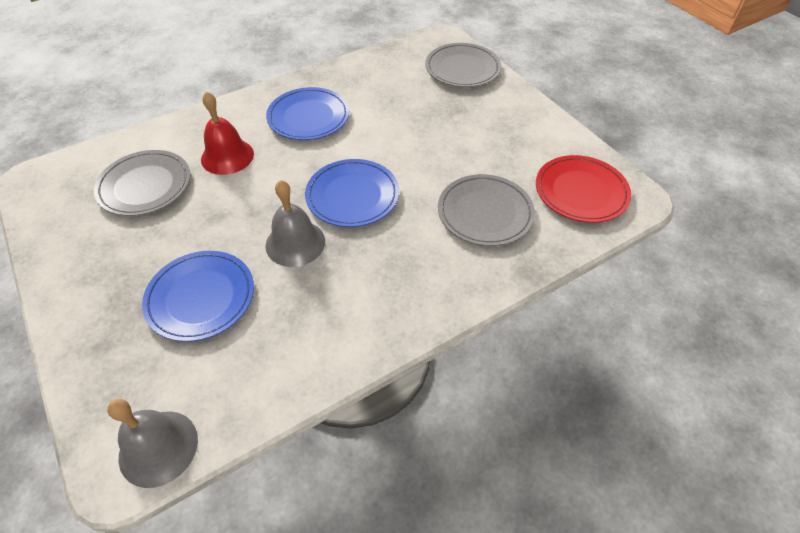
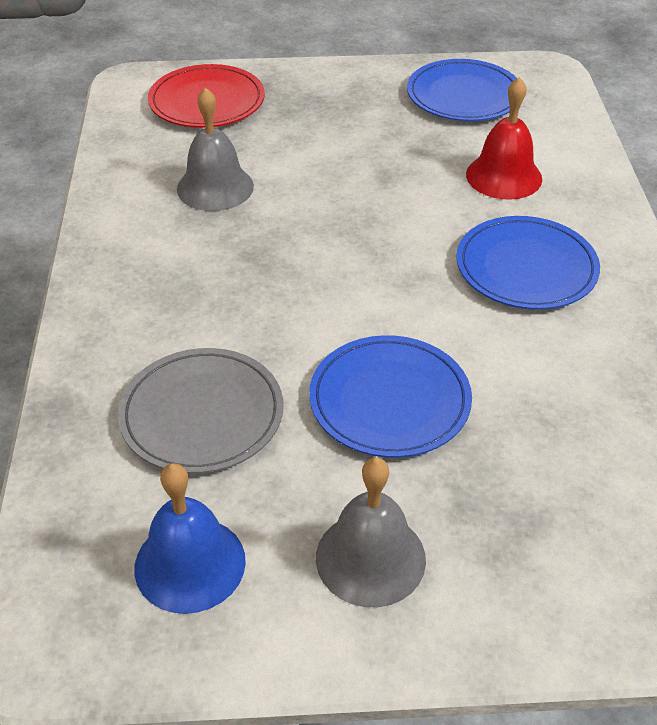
blue bell: none = 0 -> [134,463,246,614] = 1
grey plate: [94,150,191,216] [425,43,501,87] [438,174,535,246] = 3 -> [118,348,283,474] = 1

